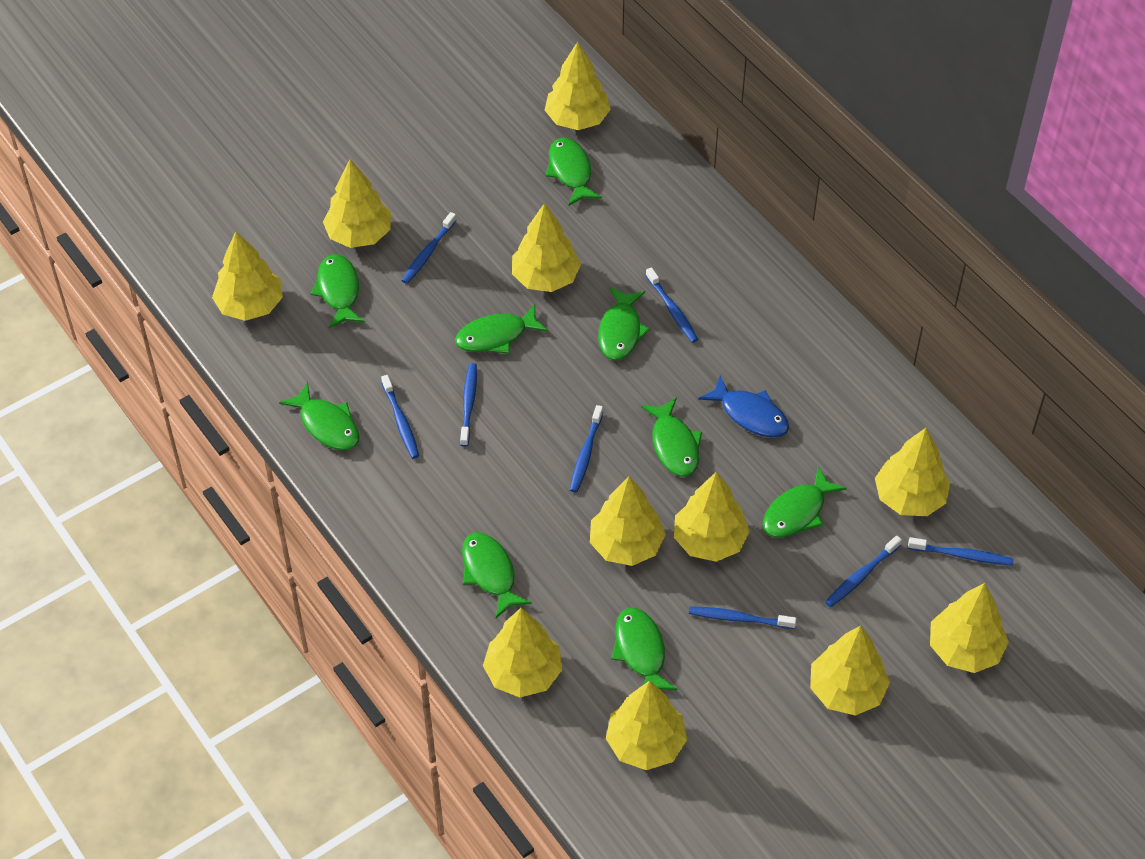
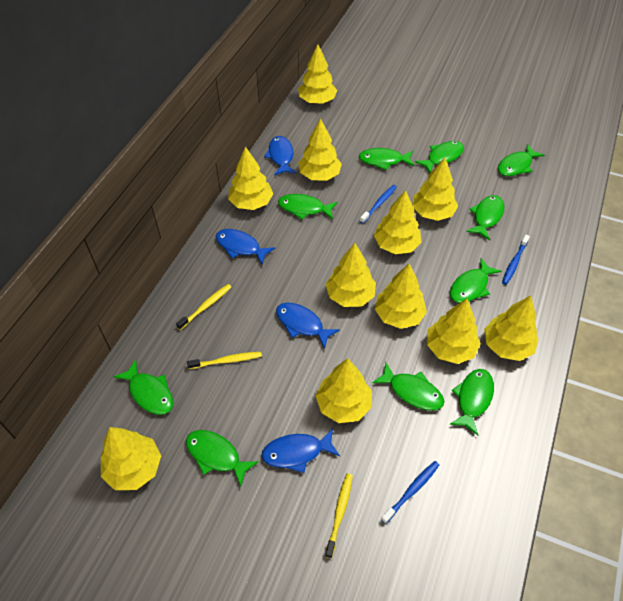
blue fish: [698,376,789,438] = 1 -> [216,229,275,265] [262,429,340,473] [264,136,296,176] [276,303,340,349] = 4
blue toothbrush: [381,375,419,459] [401,212,456,284] [460,363,477,447] [570,405,603,493] [646,267,698,343] [689,606,796,629] [825,535,902,607] [908,537,1014,566] = 8 -> [360,185,397,224] [381,461,439,524] [502,235,530,285] = 3
green fish: [279,382,360,450] [311,254,365,328] [455,304,548,354] [462,532,532,618] [545,138,602,206] [598,287,650,360] [611,608,678,690] [641,397,702,477] [763,467,847,538] = 9 -> [114,359,173,415] [186,430,259,486] [278,194,337,220] [359,148,414,170] [372,363,444,410] [415,141,464,173] [449,369,494,435] [450,258,501,303] [466,195,504,240] [498,144,544,176] = 10
yellow toothbrush: none = 0 -> [176,284,231,330] [187,352,262,369] [325,473,353,558] = 3

